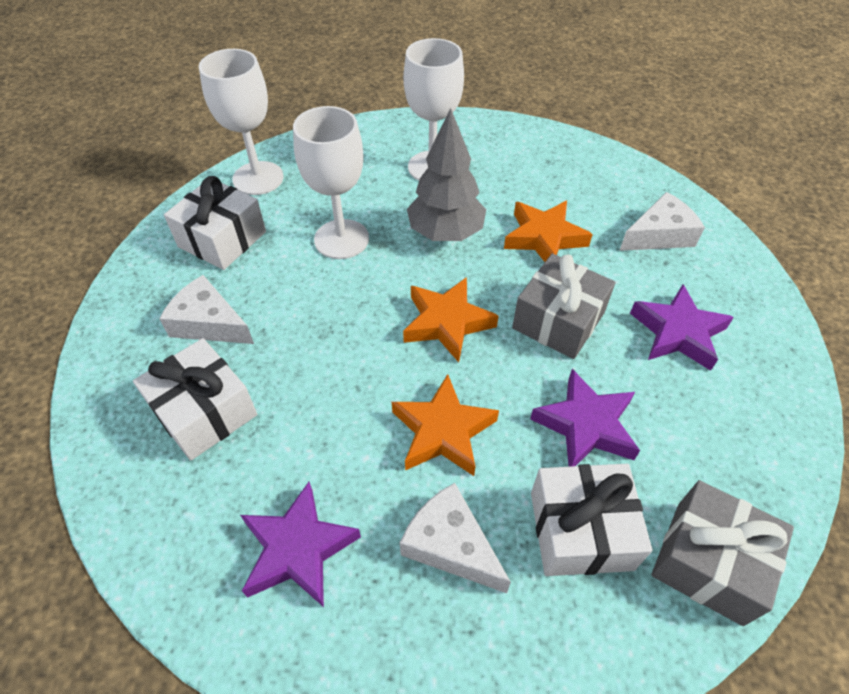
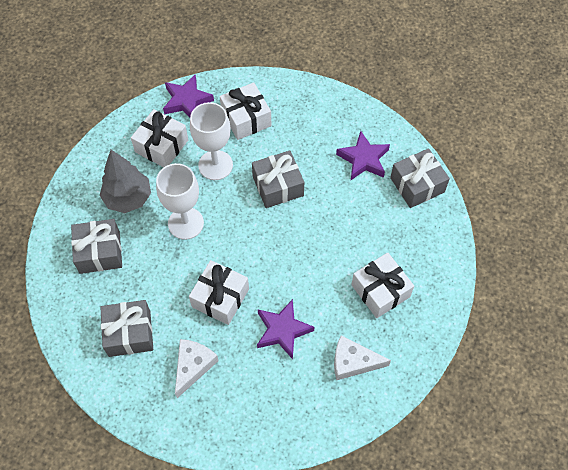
grey gift: [512,254,616,359] [651,480,794,626] = 2 -> [71,219,122,274] [100,300,153,357] [252,150,304,208] [390,148,450,208] = 4
orange star: [392,374,499,476] [403,277,499,362] [504,201,593,262] = 3 -> none = 0
white cheese: [159,275,254,344] [400,483,511,593] [619,192,705,251] = 3 -> [175,339,219,398] [334,335,391,380] = 2
white gift: [133,338,257,461] [164,176,266,270] [531,464,652,576] = 3 -> [131,109,188,167] [189,260,249,325] [220,82,271,140] [351,252,414,318] = 4
white goblet: [199,49,284,195] [293,106,369,259] [403,38,464,181] = 3 -> [156,163,204,240] [190,102,233,180] = 2

